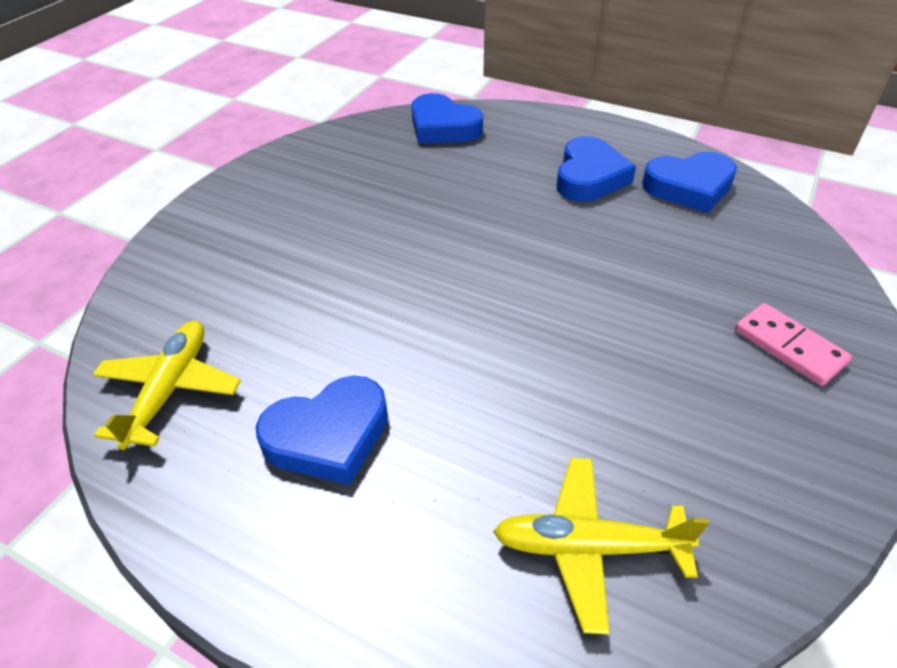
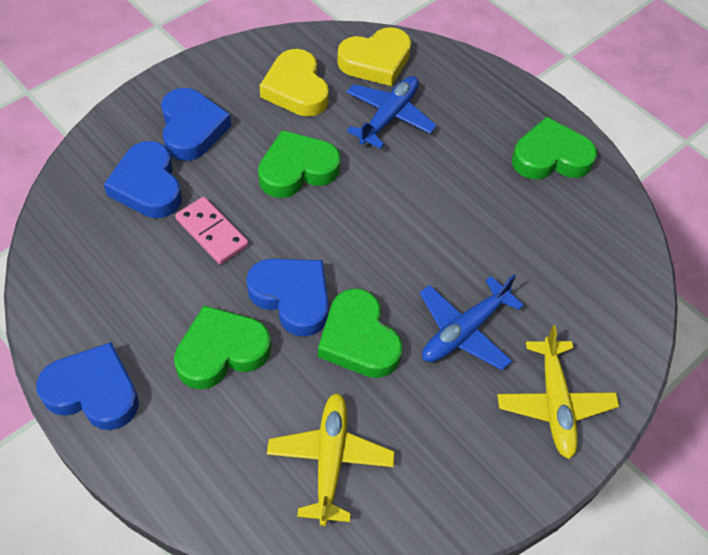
blue plane: none = 0 -> [346,76,437,149] [420,275,524,370] = 2
green heart: none = 0 -> [174,305,271,389] [258,130,341,198] [318,288,402,378] [512,117,597,180] = 4
yellow heart: none = 0 -> [259,49,329,117] [337,27,411,86] = 2

